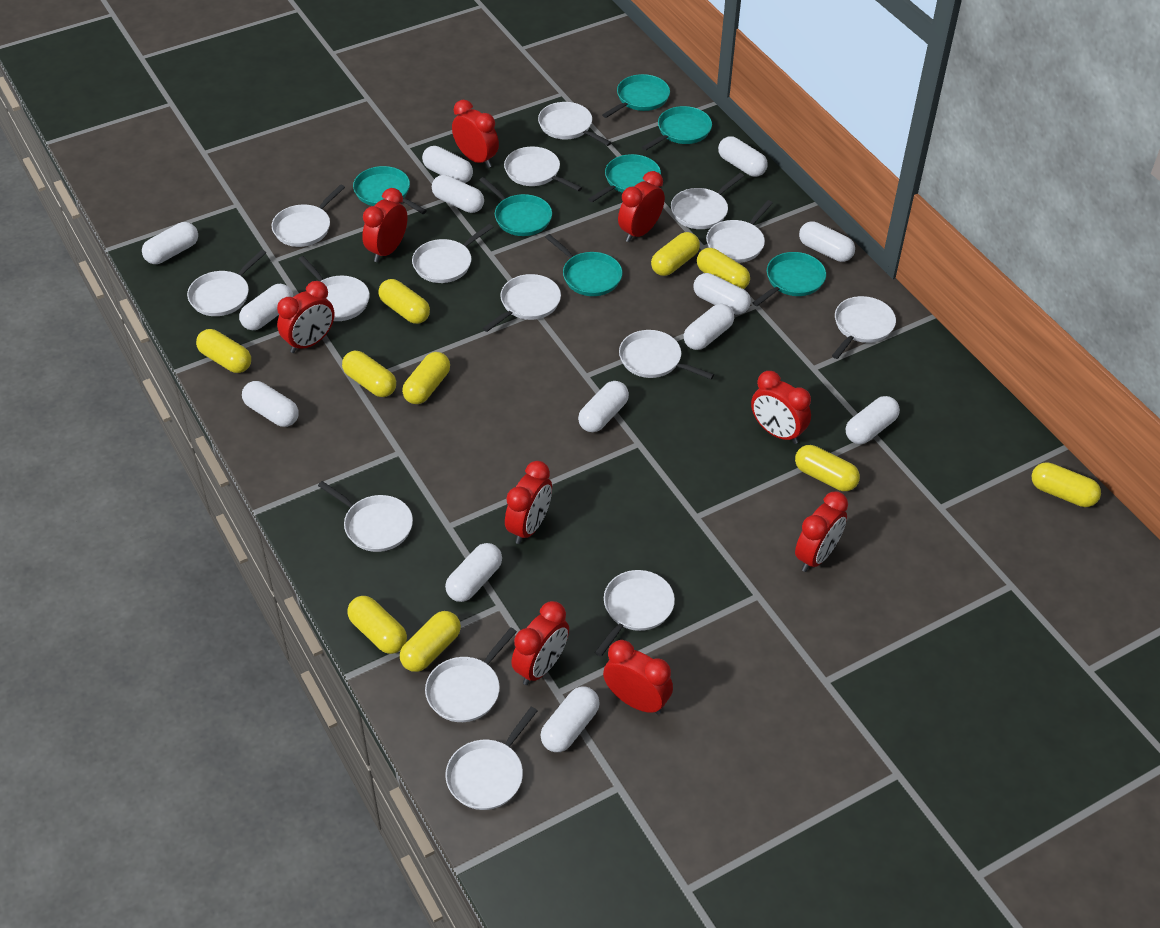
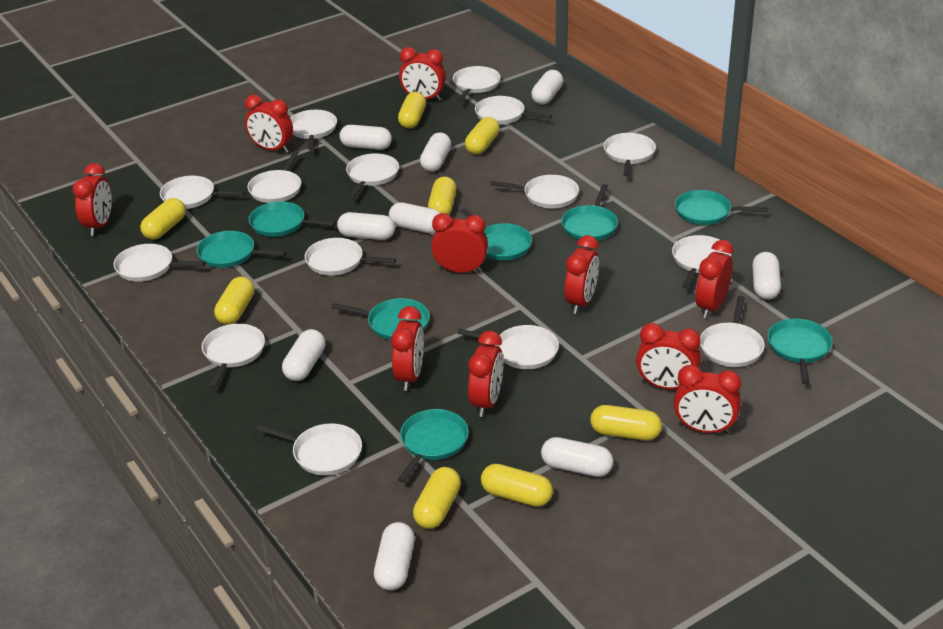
red clock: [277,281,334,353] [362,188,408,262] [452,100,499,168] [505,461,552,544] [511,601,569,685] [603,640,673,715] [618,171,665,242] [751,371,811,444] [795,491,848,572] = 9 -> [73,163,112,236] [245,95,293,153] [391,306,424,391] [399,47,446,101] [431,213,488,273] [468,331,503,417] [564,235,599,314] [636,323,701,390] [673,365,741,434] [695,240,734,318] = 10
turquoise pan: [353,166,427,214] [479,177,552,236] [545,234,622,296] [588,154,661,202] [602,74,670,118] [642,106,712,151] [752,252,826,306] = 7 -> [197,231,286,268] [249,201,336,237] [331,298,430,340] [398,409,469,483] [461,208,532,260] [561,184,618,241] [675,190,767,225] [767,319,833,384] = 8
white capsule: [142,222,198,264] [239,284,293,330] [242,381,299,427] [422,146,473,183] [432,175,484,213] [445,543,502,602] [540,687,600,752] [578,381,629,432] [684,304,734,350] [693,273,751,315] [718,136,768,177] [799,221,855,262] [846,396,900,444] = 13 -> [282,329,325,381] [337,212,395,240] [339,125,392,150] [374,522,415,590] [389,202,440,234] [420,133,451,172] [531,70,563,104] [541,437,613,477] [752,252,781,300] = 9
yellow capsule: [196,329,251,373] [342,351,396,397] [347,596,407,654] [378,279,430,324] [400,611,461,672] [402,352,450,404] [651,232,700,276] [697,248,750,289] [795,445,860,491] [1032,462,1101,507] = 10 -> [140,198,186,240] [214,277,254,325] [398,92,426,128] [413,467,461,529] [428,177,456,215] [465,117,500,154] [481,464,553,507] [590,405,662,440] = 8

